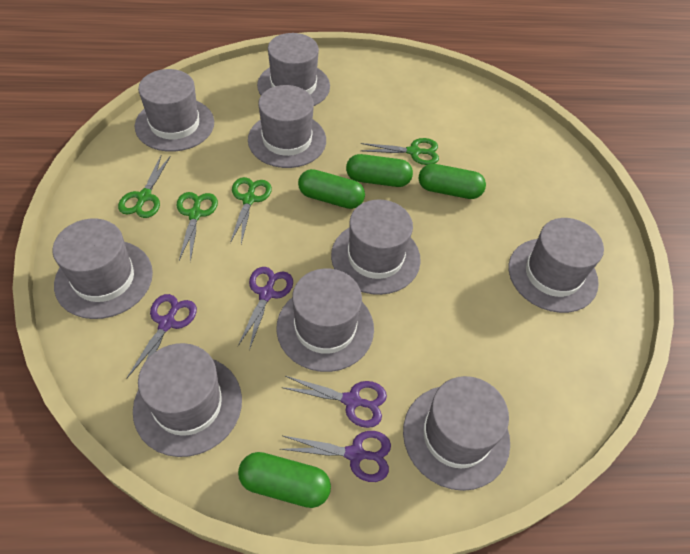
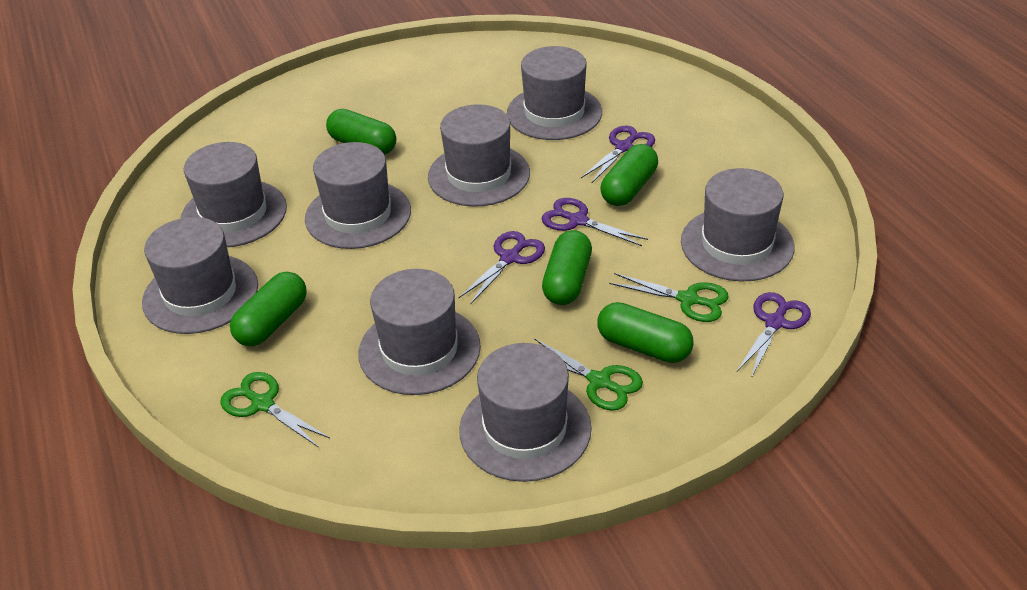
green capsule: [238,452,331,508] [298,169,365,209] [346,154,413,187] [419,164,486,199] = 4 -> [230,272,307,346] [326,109,396,155] [542,230,592,305] [597,302,694,363] [601,144,658,206] = 5
green scissors: [118,156,171,218] [177,192,218,262] [230,177,272,244] [361,138,439,165] = 4 -> [220,372,330,448] [534,338,643,411] [609,273,729,322] = 3
grey hat: [53,218,153,319] [133,343,242,457] [135,69,214,152] [248,85,326,168] [257,33,330,106] [276,268,374,372] [331,199,421,295] [403,376,510,491] [509,218,604,313] = 9 -> [142,217,258,334] [180,142,287,247] [305,142,411,249] [358,269,481,395] [428,104,530,207] [459,343,592,482] [507,46,602,140] [681,168,794,281] = 8

